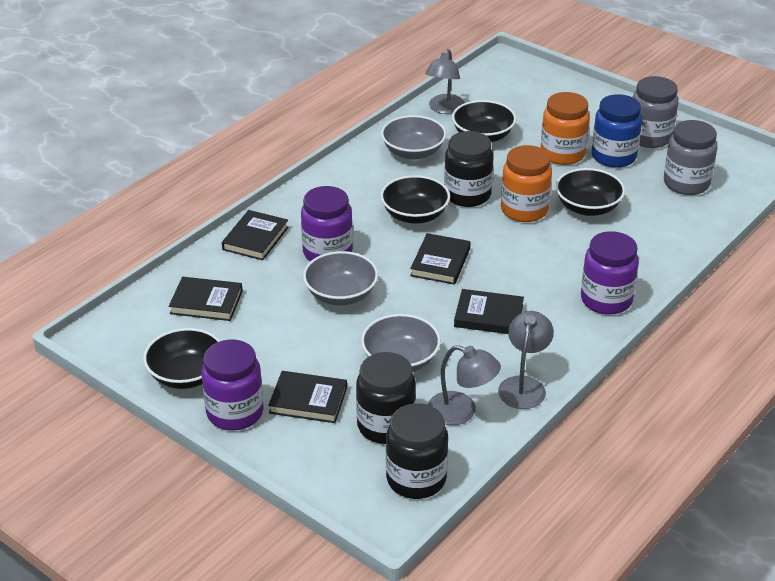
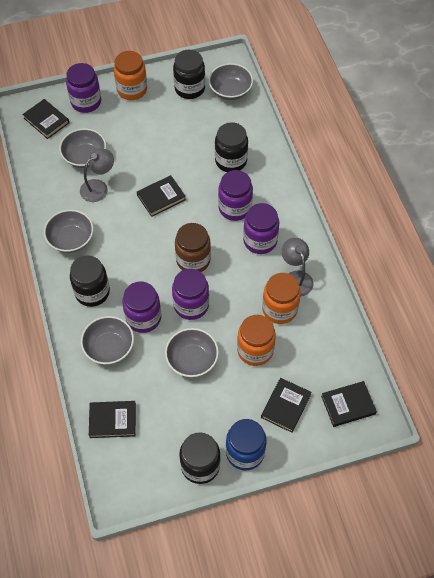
black bowl: [143,328,220,389] [381,175,450,224] [452,100,516,142] [556,168,625,216] = 4 -> none = 0
black jar: [356,352,416,444] [386,403,448,499] [444,131,494,207] = 3 -> [70,255,110,307] [173,50,205,99] [179,432,220,484] [215,122,248,172] = 4
brown jar: none = 0 -> [175,223,211,272] = 1
grey bowl: [303,251,378,305] [361,314,441,372] [381,115,447,160] = 3 -> [44,210,94,253] [59,128,106,168] [81,316,134,364] [165,328,219,377] [209,63,253,100] = 5
grey jar: [633,76,678,148] [664,120,717,195] = 2 -> none = 0
grey lamp: [425,49,465,114] [428,345,501,425] [498,311,554,409] = 3 -> [80,149,114,202] [281,238,313,296] = 2
orange jar: [501,145,552,222] [541,92,590,165] = 2 -> [114,51,147,100] [237,315,276,366] [262,273,301,324] = 3
purple jar: [202,339,264,431] [301,186,353,261] [581,231,639,315] = 3 -> [66,63,101,113] [122,281,161,333] [172,269,209,320] [218,170,253,221] [243,203,279,254] = 5

